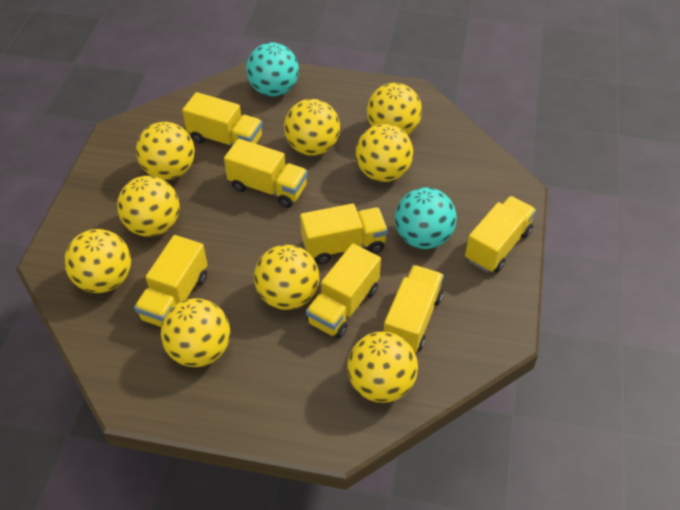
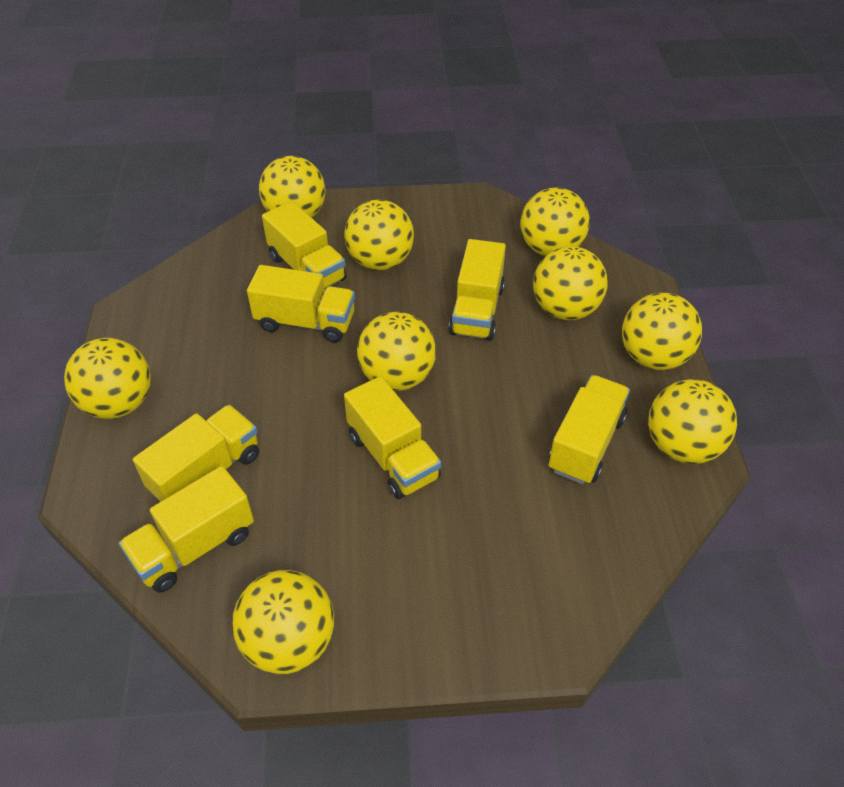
turquoise ball: [246,42,299,96] [395,187,457,249] = 2 -> none = 0

